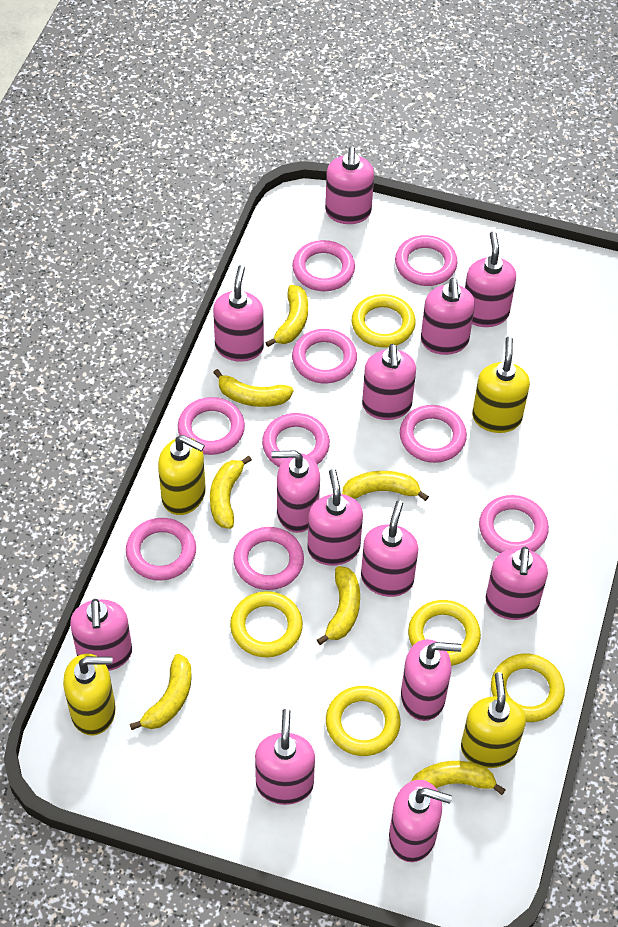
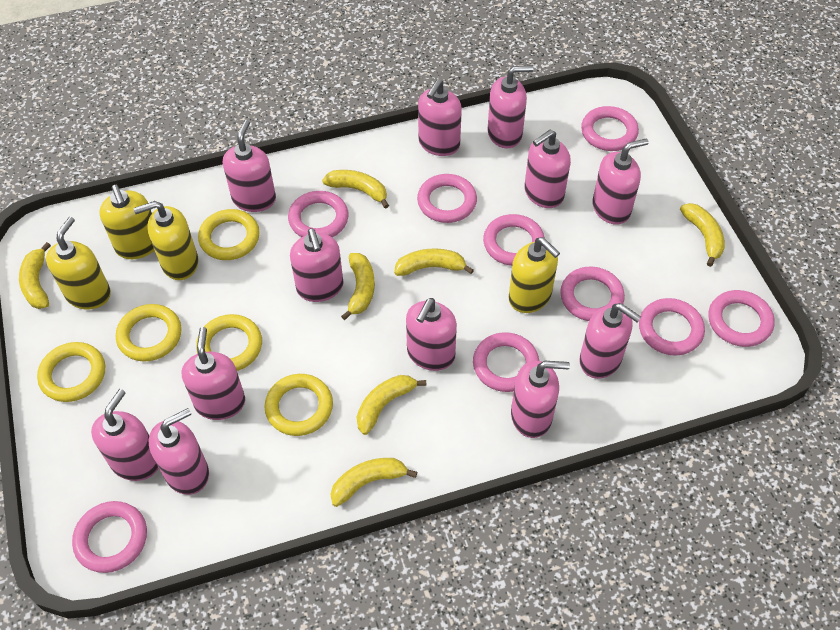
pink soap dispenser: [70,599,132,671] [213,265,264,362] [255,709,315,805] [271,450,320,533] [308,469,363,566] [325,147,374,224] [361,500,418,597] [362,344,416,420] [389,780,452,862] [401,639,461,721] [421,278,475,355] [465,231,516,327] [486,547,548,620] = 13 -> [91,389,158,481] [149,408,209,495] [181,327,245,420] [223,120,276,212] [290,228,343,302] [406,298,457,371] [418,79,462,156] [488,65,534,149] [511,361,570,438] [524,130,571,208] [579,303,641,379] [592,138,649,225] = 12

